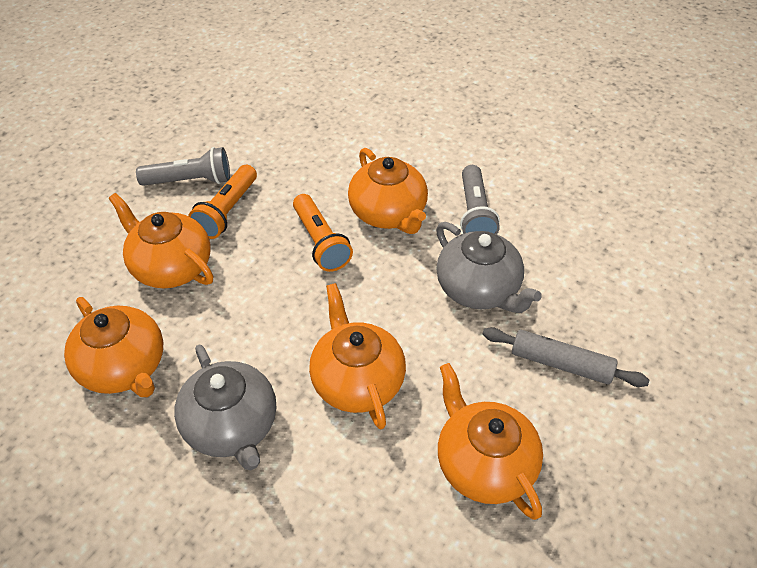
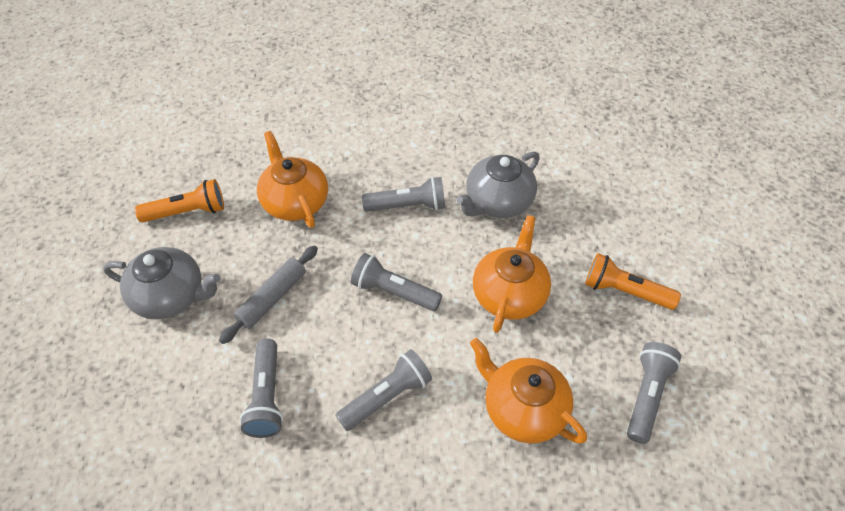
grey flashlight: [136,147,230,186] [460,165,500,234] = 2 -> [240,339,283,438] [336,349,432,431] [351,253,442,311] [362,177,445,212] [627,342,681,444] = 5
orange teapot: [64,297,163,397] [109,193,213,288] [309,283,406,429] [348,148,428,234] [438,363,543,520] = 5 -> [257,131,328,228] [470,338,587,444] [473,215,551,333] = 3

